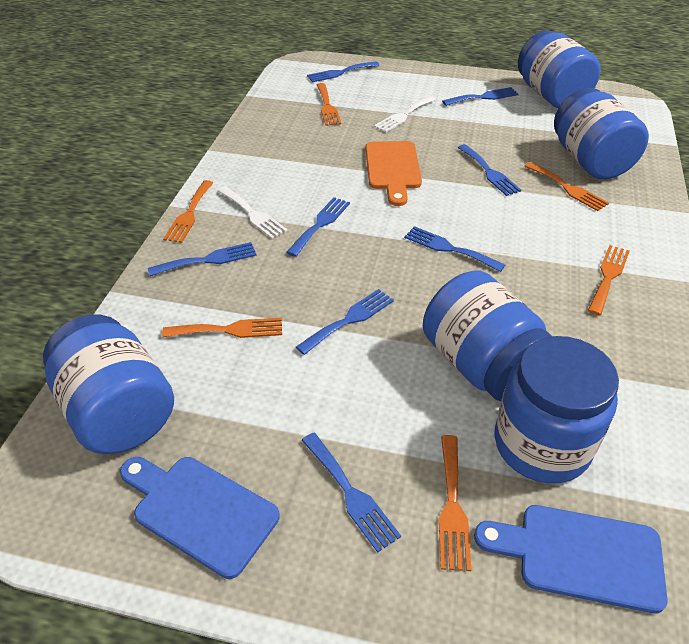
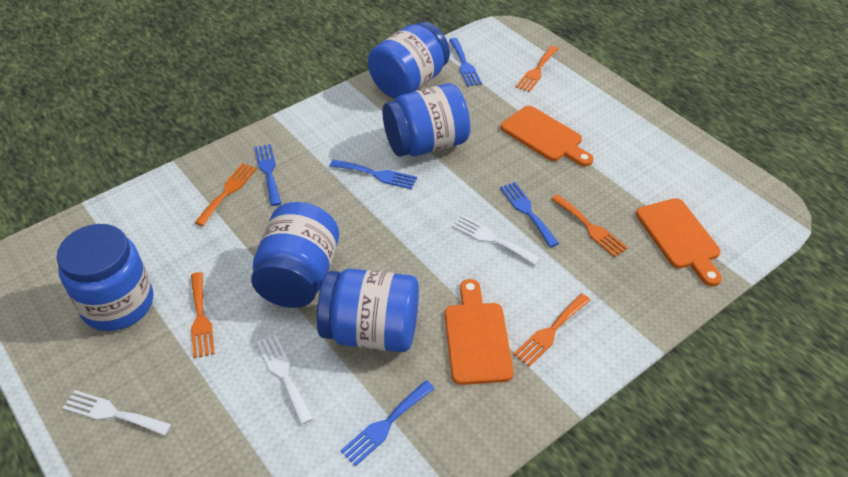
blue cutting board: [120,457,280,579] [474,505,668,613] = 2 -> none = 0
blue fork: [148,242,257,276] [286,197,350,257] [296,289,394,355] [302,433,401,553] [307,62,380,82] [404,226,505,272] [442,87,518,106] [458,144,521,196] = 8 -> [254,144,281,206] [330,160,417,189] [340,380,435,466] [449,38,482,87] [500,182,559,247] = 5
orange cutting board: [366,141,422,206] = 1 -> [445,279,514,385] [501,106,593,167] [636,198,722,286] = 3
orange fork: [162,318,282,338] [163,180,213,243] [317,83,341,126] [439,435,471,571] [524,162,609,211] [588,245,630,316] = 6 -> [191,272,215,358] [195,163,257,226] [514,294,590,367] [516,46,559,92] [551,194,628,257] = 5
white fork: [218,186,288,239] [374,96,436,132] = 2 -> [63,390,171,436] [257,334,313,425] [452,215,540,265] = 3

